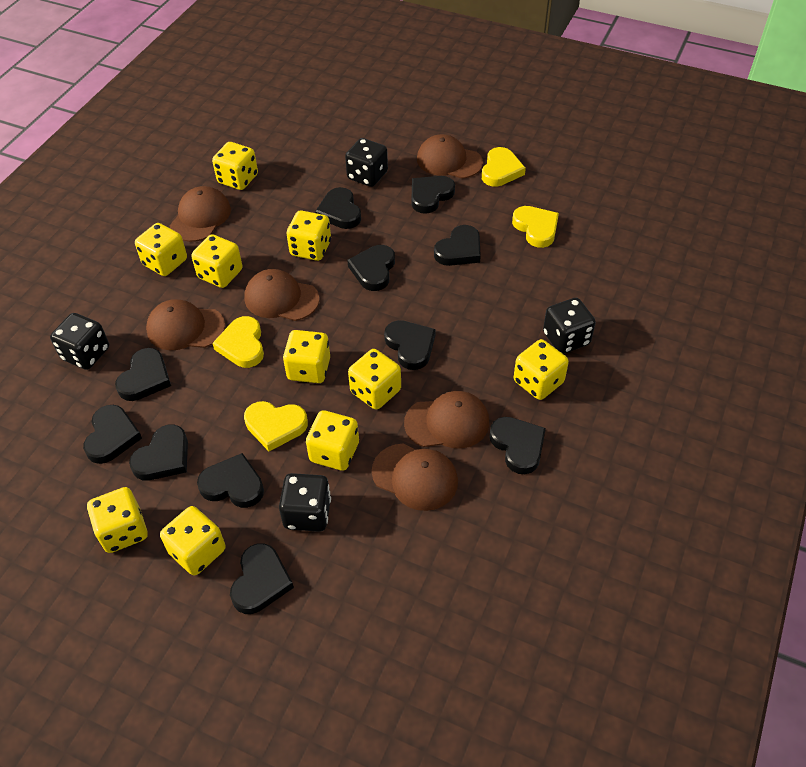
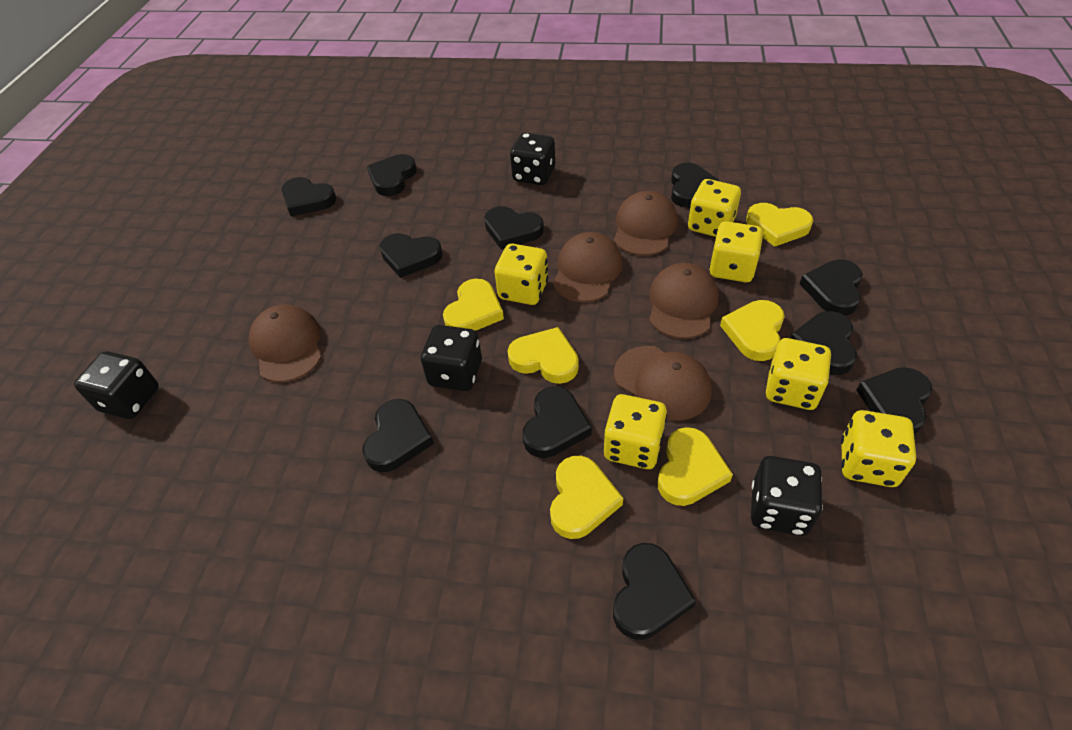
brown cap: [146,299,225,350] [169,186,231,242] [244,269,319,321] [372,444,458,511] [404,391,489,448] [417,134,483,179] = 6 -> [249,305,321,382] [553,232,623,302] [614,191,678,256] [614,346,712,421] [649,263,719,339] = 5
yellow dice: [87,487,148,553] [135,223,187,276] [160,506,226,576] [191,234,242,288] [212,142,258,190] [283,330,330,383] [286,211,331,261] [306,410,359,471] [348,349,401,410] [514,339,569,400] = 10 -> [495,244,548,305] [604,394,667,469] [688,179,741,237] [709,221,763,282] [766,338,831,410] [841,410,916,487] = 6
yellow heart: [212,316,264,368] [244,401,308,451] [482,147,526,187] [512,206,559,248] = 4 -> [443,279,504,331] [508,327,579,384] [550,456,623,539] [658,427,733,506] [720,300,785,361] [746,203,813,247] = 6

